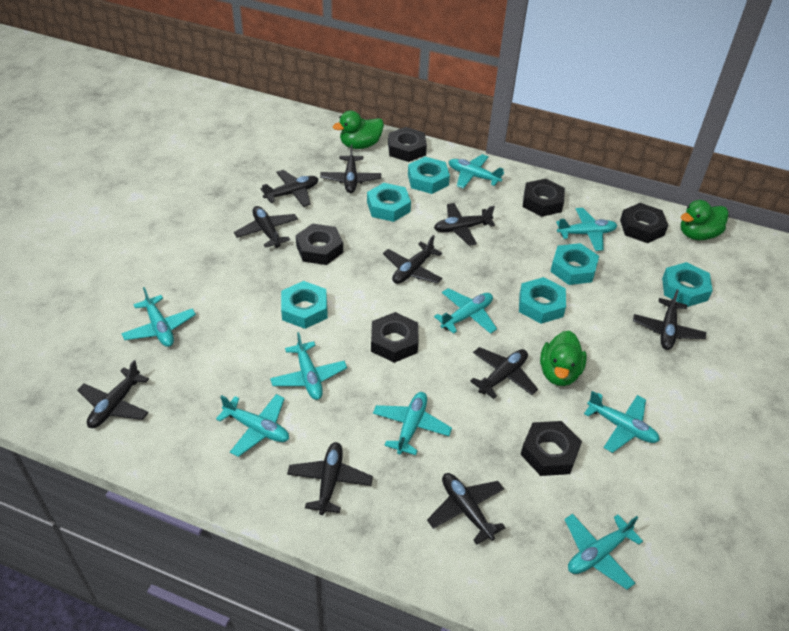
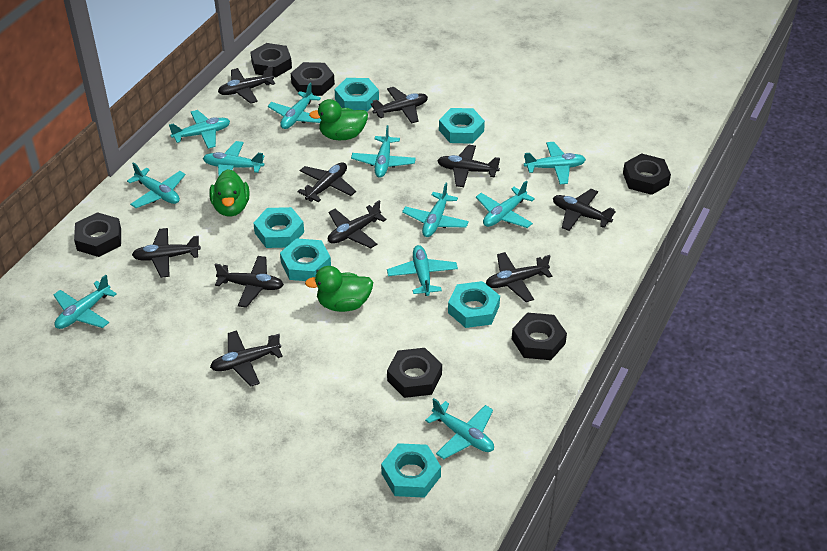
turquoise plane: [121,287,196,347] [216,394,289,457] [270,332,347,400] [373,392,452,455] [434,288,497,334] [449,154,504,189] [556,208,617,251] [564,514,643,590] [584,391,660,453] = 9 -> [53,275,117,329] [127,162,185,208] [169,110,230,149] [203,141,265,177] [268,83,321,129] [351,125,416,178] [387,245,458,296] [402,183,469,237] [425,398,494,459] [476,181,535,228] [524,142,586,184] = 11

